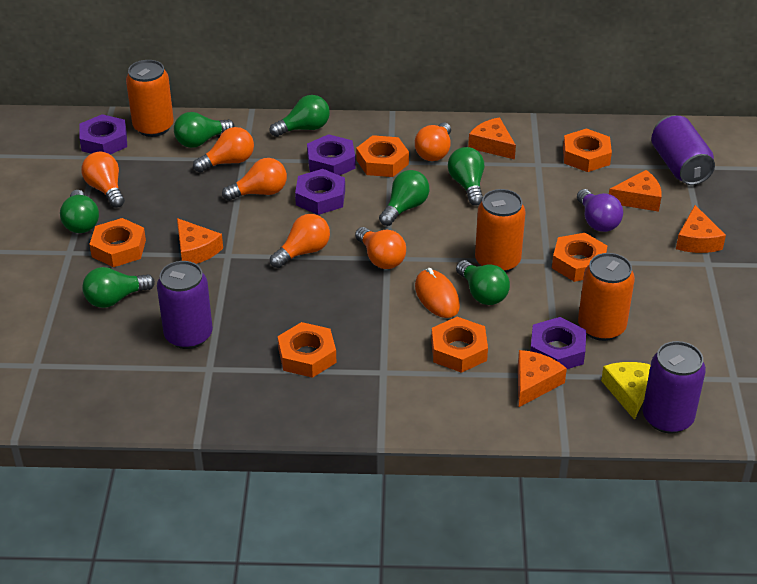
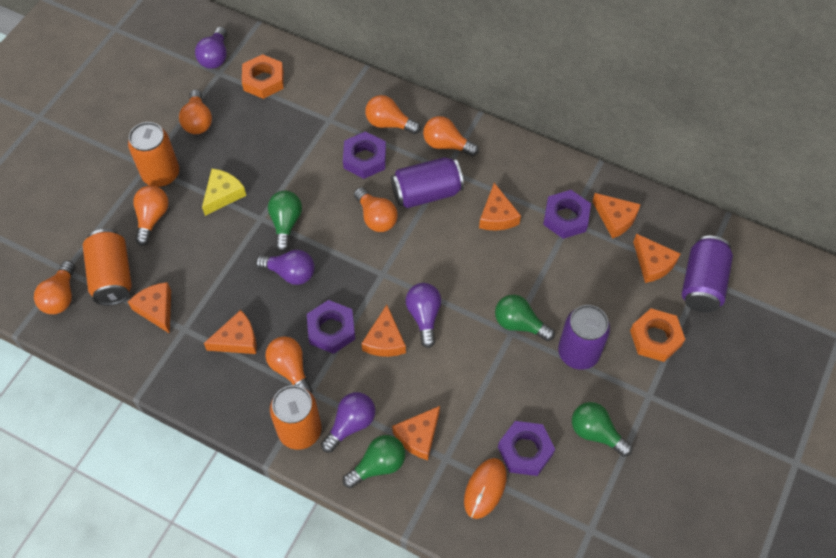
green light bulb: [60,190,99,233] [82,267,155,308] [174,112,235,148] [270,95,330,137] [379,170,429,226] [448,147,484,206] [456,260,510,305] = 7 -> [268,190,302,252] [343,435,405,488] [495,294,555,341] [572,402,632,457] = 4
orange cheese: [177,218,223,264] [468,117,516,159] [518,350,567,407] [609,170,662,212] [676,205,726,253] = 5 -> [128,282,171,334] [204,310,257,354] [361,305,406,357] [392,406,440,460] [479,183,521,231] [592,193,641,239] [633,234,680,283] = 7
orange light bulb: [81,152,125,208] [193,127,254,173] [222,158,287,201] [270,214,330,268] [355,227,406,269] [415,123,451,161] = 6 -> [34,261,75,314] [133,185,168,246] [179,89,212,134] [265,336,313,394] [354,187,398,232] [365,95,421,134] [423,116,479,156] = 7
orange nut: [89,218,146,267] [278,322,336,378] [356,135,409,177] [431,317,488,373] [552,233,607,282] [563,128,612,172] = 6 -> [242,54,284,99] [630,309,685,362] = 2
purple light bulb: [577,189,623,232] = 1 -> [195,27,227,69] [255,250,315,285] [321,392,375,453] [405,283,441,348] = 4

